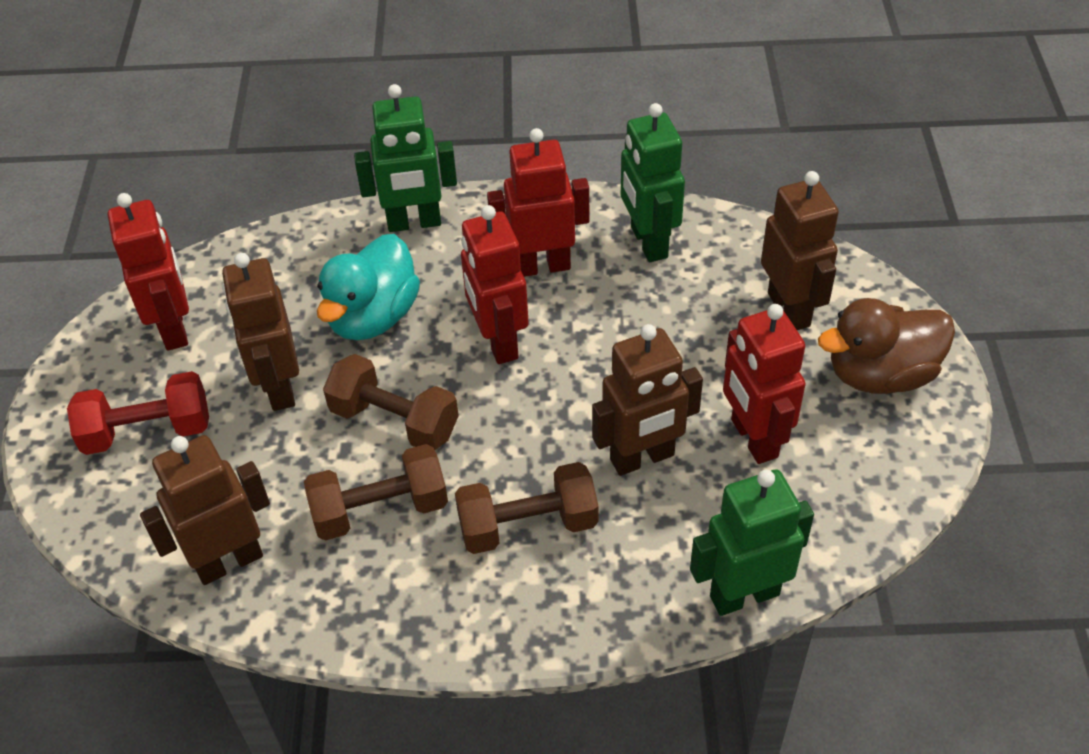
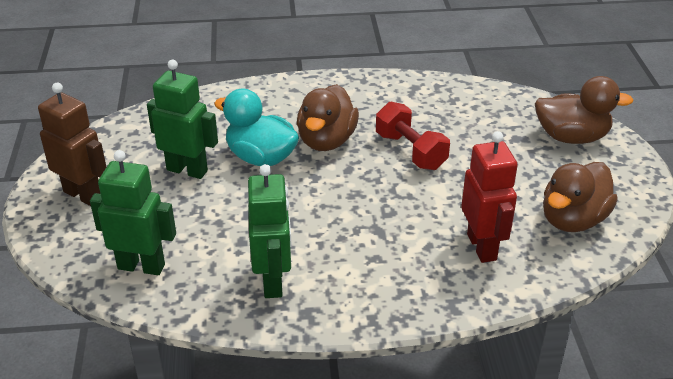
brown duck: [818,298,955,394] = 1 -> [297,84,359,151] [535,76,633,144] [543,162,618,232] = 3
brown dumbbell: [304,444,448,540] [323,354,459,450] [455,462,598,554] = 3 -> none = 0
brown robot: [140,435,270,585] [222,253,299,411] [592,324,703,476] [761,171,839,330] = 4 -> [38,83,106,206] = 1
red robot: [108,193,189,351] [461,205,529,364] [487,128,589,277] [723,304,806,464] = 4 -> [461,131,518,263] = 1

